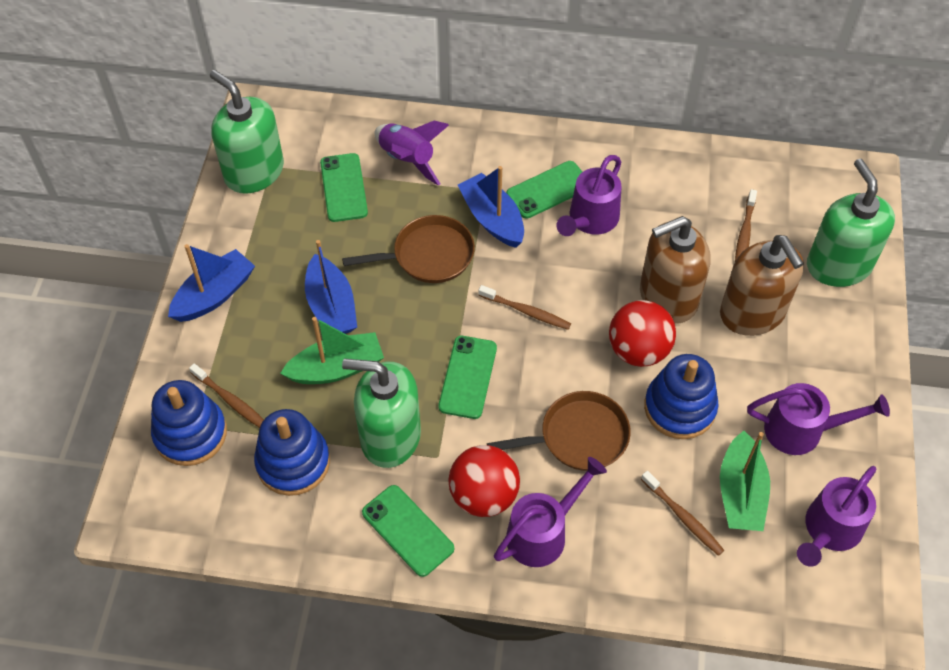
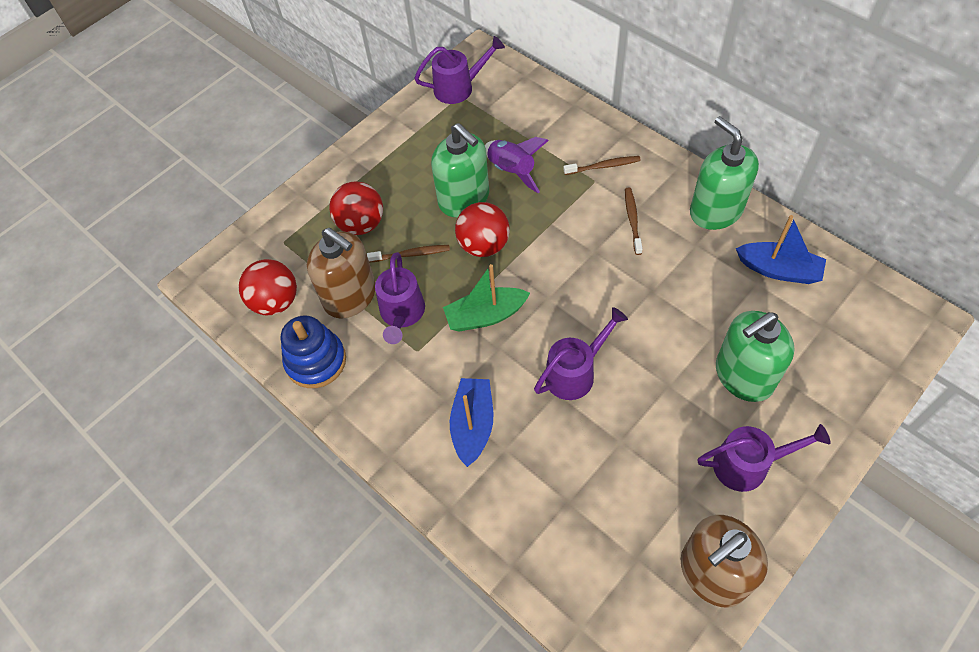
blue boat: [168,244,255,322] [305,240,357,334] [458,166,524,248] = 3 -> [450,378,493,467] [736,215,826,284] = 2
blue stacking toy: [151,380,227,466] [254,409,330,496] [644,354,719,439] = 3 -> [281,315,346,388] = 1
brown pan: [342,215,475,283] [487,391,631,471] = 2 -> none = 0
brown toothbrush: [189,363,264,428] [478,285,571,330] [641,471,724,556] [735,189,757,261] = 4 -> [367,245,450,263] [563,156,641,175] [625,188,642,255] = 3
green boat: [280,317,384,384] [720,431,770,531] = 2 -> [443,264,530,331] = 1
green phone: [320,153,368,222] [362,485,454,577] [438,336,497,419] [506,161,582,219] = 4 -> none = 0
red ball: [448,445,520,517] [609,300,676,367] = 2 -> [239,259,297,315] [329,181,383,235] [455,202,510,257] = 3

